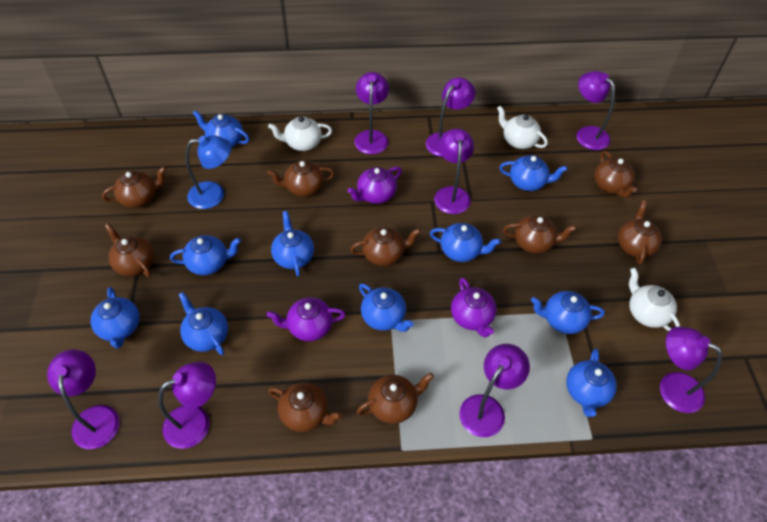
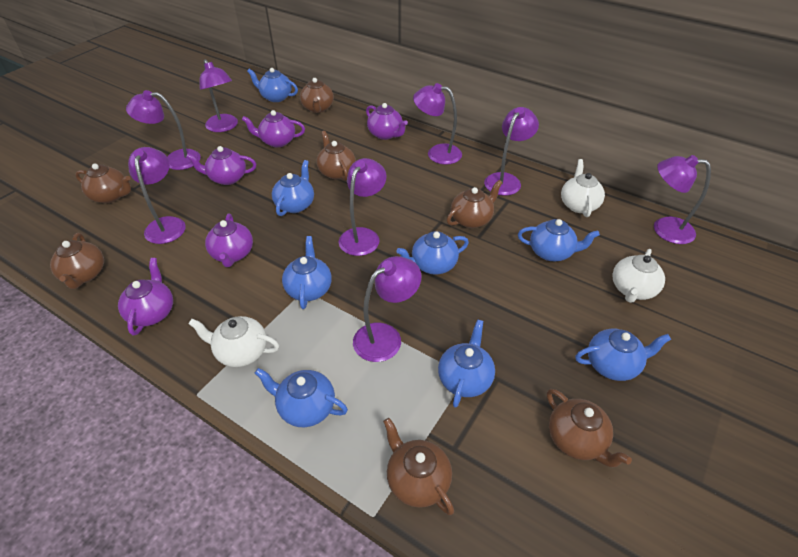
blue lamp: [185,135,232,209] = 1 -> none = 0
blue teapot: [91,287,140,349] [170,235,241,275] [178,292,228,355] [192,110,249,147] [271,211,314,276] [359,284,414,332] [430,223,501,262] [499,155,568,191] [531,291,605,334] [566,348,617,417] = 10 -> [247,68,298,102] [255,368,348,427] [272,160,314,216] [282,236,332,309] [396,231,469,275] [438,319,495,408] [518,219,600,261] [575,329,671,381] = 8
brown teapot: [102,166,166,208] [105,223,154,277] [267,160,335,197] [268,382,342,432] [350,227,421,266] [357,373,434,424] [503,215,577,254] [594,151,637,198] [618,200,662,265] = 9 -> [50,233,104,289] [75,164,131,203] [300,78,334,113] [317,131,356,181] [383,418,454,515] [447,180,502,228] [547,389,632,467] = 7
purple teapot: [267,298,346,341] [348,167,402,204] [451,278,497,337] = 3 -> [118,258,173,336] [186,146,256,185] [205,214,253,267] [242,110,305,147] [366,103,408,140] = 5

